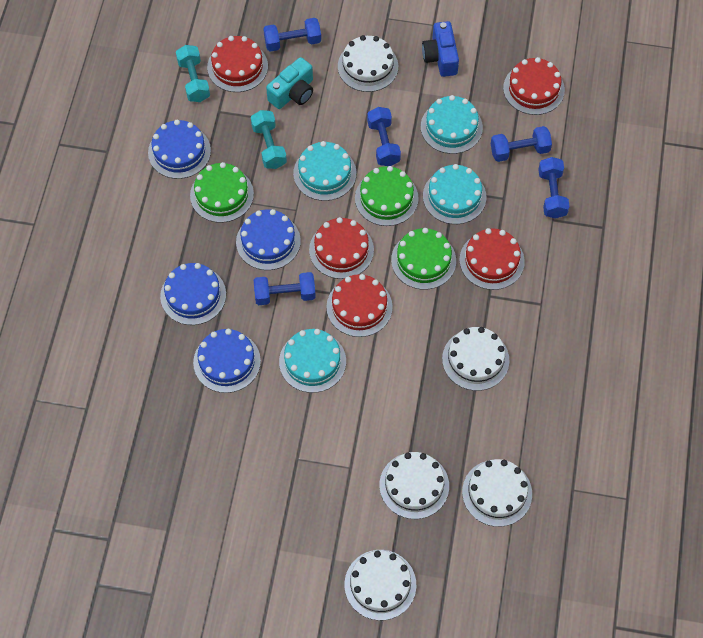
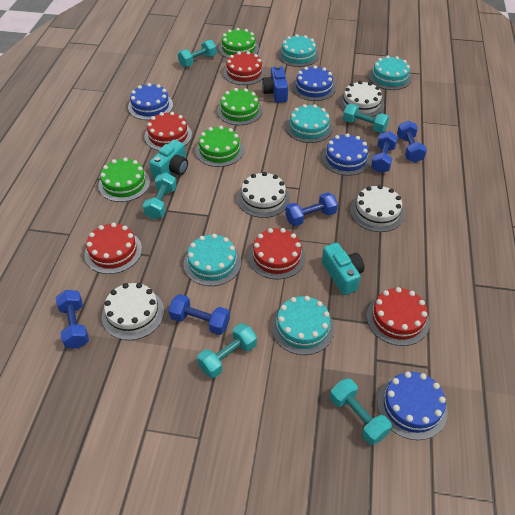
green cake: [190,162,254,223] [355,166,419,226] [391,228,456,290] = 3 -> [98,157,150,202] [195,126,244,167] [217,88,263,125] [219,28,259,58] = 4
turquoise cake: [279,329,346,393] [293,141,356,201] [421,95,483,154] [423,164,486,224] = 4 -> [184,234,241,286] [271,296,334,355] [278,34,319,67] [286,104,333,143] [369,56,412,90] = 5
turquoise camera: [266,57,313,109] = 1 -> [149,140,188,178] [322,243,364,295] = 2
turquoise dumbbell: [176,45,210,102] [251,110,287,169] = 2 -> [143,172,177,219] [178,40,217,67] [197,323,257,378] [330,378,392,445] [343,104,389,133] = 5
white cake: [338,35,398,92] [344,550,416,620] [380,452,449,519] [442,327,509,391] [462,459,532,527] = 5 -> [102,283,164,340] [237,172,290,218] [339,81,384,117] [350,185,404,232] = 4

